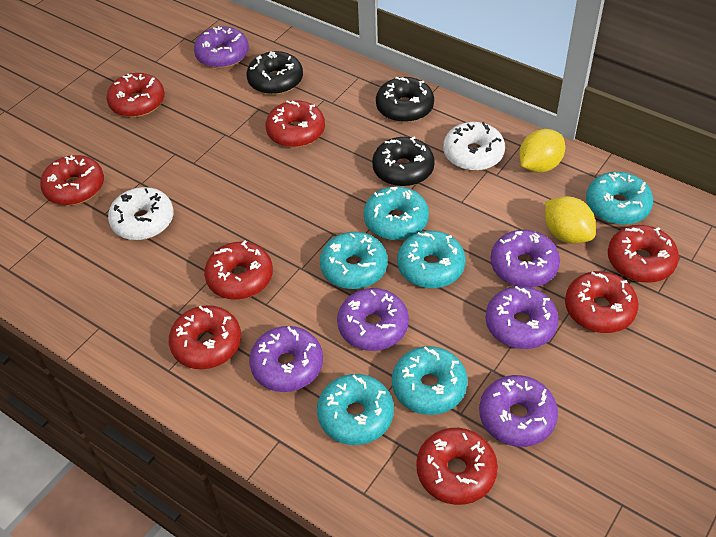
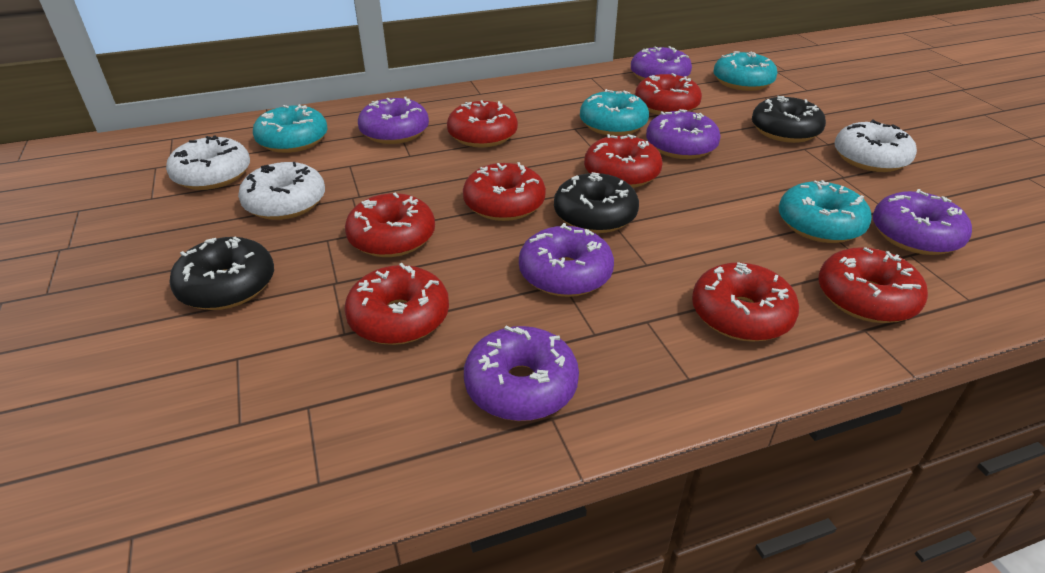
turquoise donut: [317,374,394,445] [320,232,388,289] [364,186,429,240] [392,346,468,415] [397,231,466,288] [586,172,653,225] = 6 -> [253,104,328,153] [580,89,649,136] [714,51,778,91] [779,180,872,243] = 4
white donut: [108,187,174,240] [443,122,505,171] = 2 -> [166,135,250,190] [238,162,325,220] [835,119,917,172] = 3
yellow lemon: [519,129,565,173] [545,196,596,244] = 2 -> none = 0

